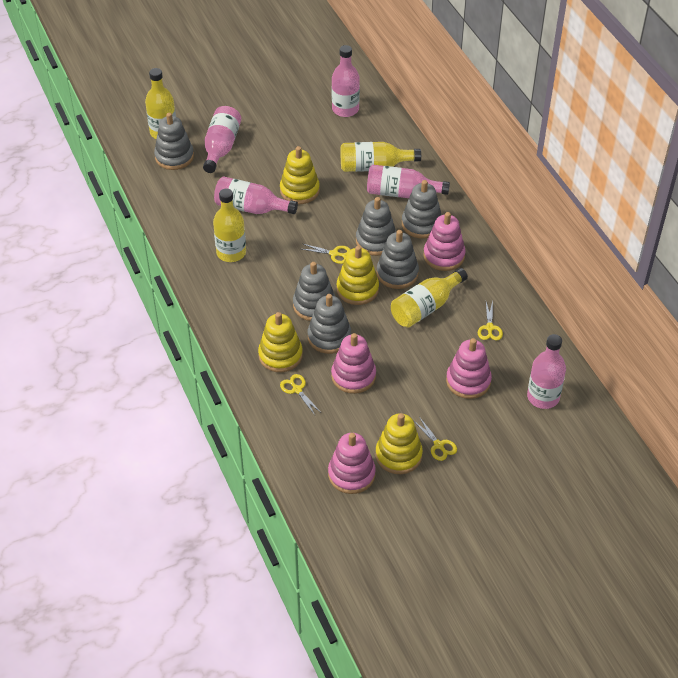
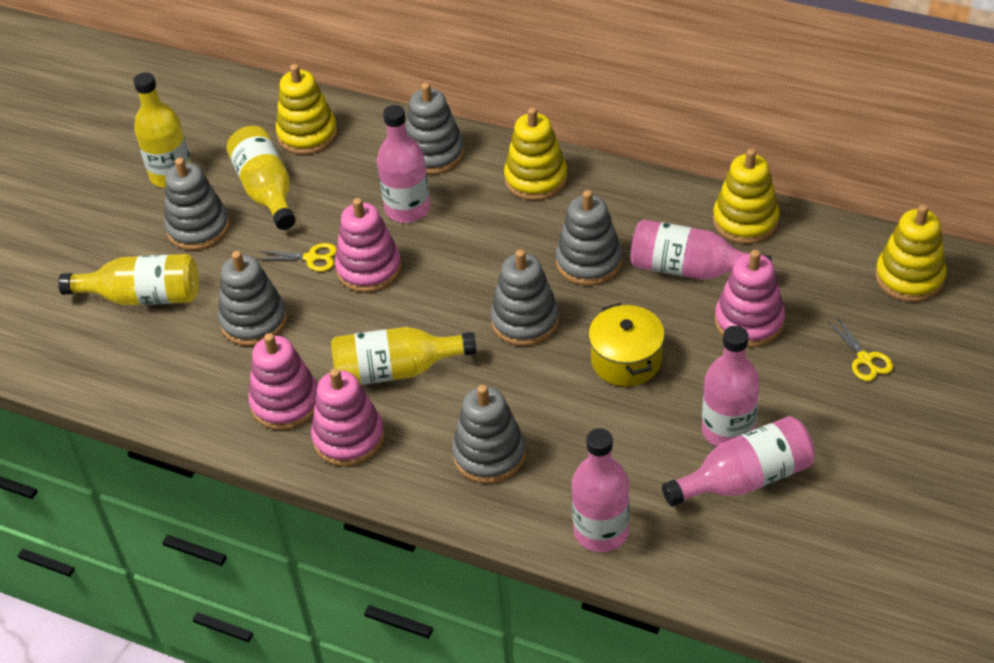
yellow pot: none = 0 -> [588,303,665,387] = 1
yellow scissors: [280,374,320,415] [302,244,351,264] [413,417,457,461] [478,300,503,340] = 4 -> [257,243,337,272] [828,317,894,381] = 2

